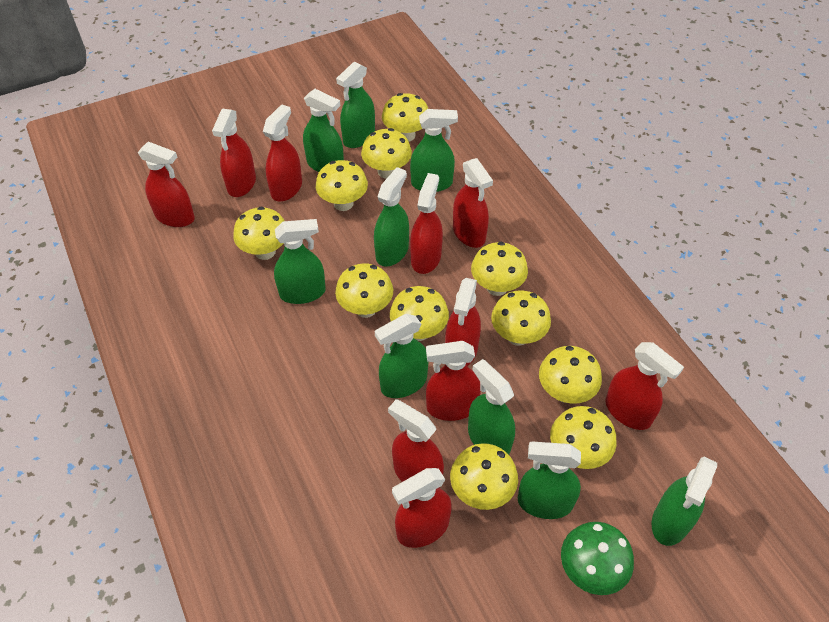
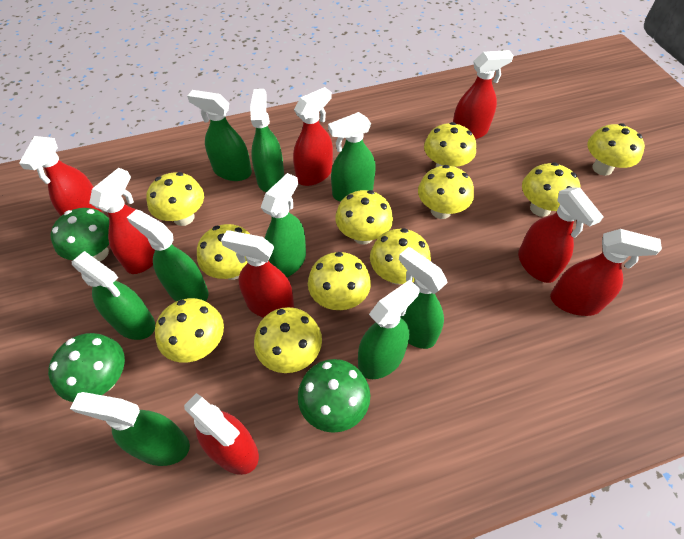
green mushroom: [561,522,634,595] = 1 -> [48,333,125,402] [51,208,109,262] [298,359,370,433] = 3
red spray bottle: [138,141,195,227] [212,108,256,197] [263,104,302,202] [388,399,444,488] [392,468,452,548] [410,173,443,274] [426,341,481,421] [445,278,481,366] [453,158,493,248] [605,342,684,430] = 10 -> [19,136,102,216] [89,168,155,274] [184,393,259,475] [221,230,294,318] [293,87,333,186] [453,50,514,139] [518,187,604,283] [550,229,662,316] = 8

